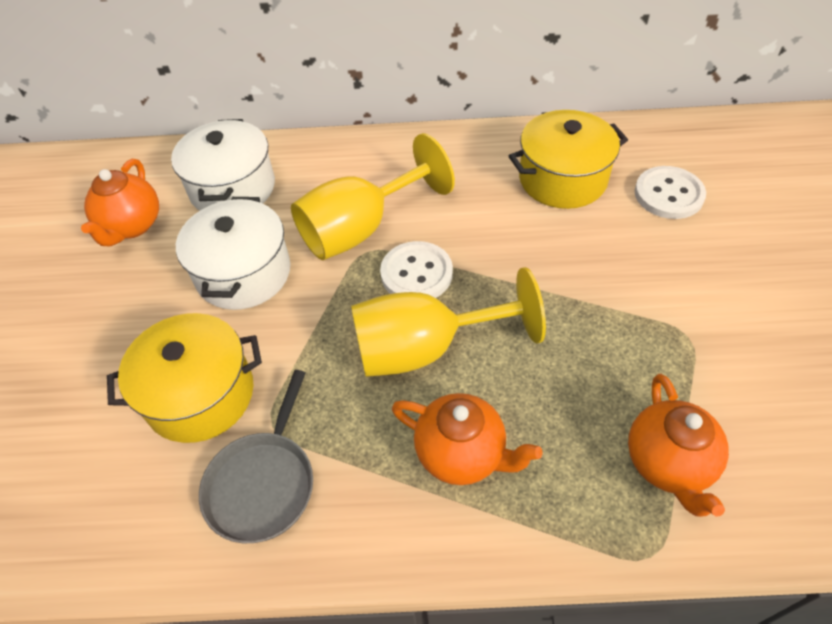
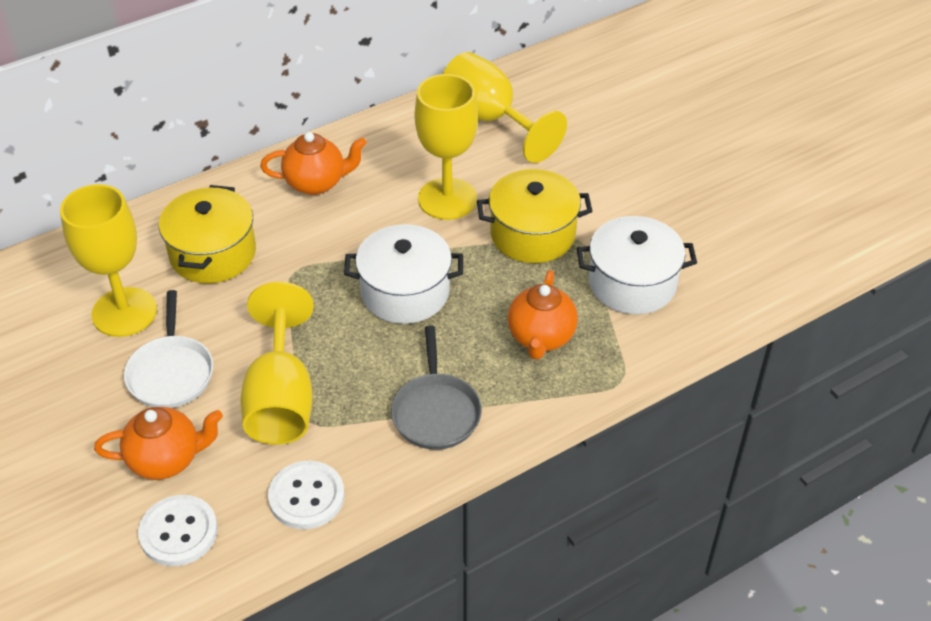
white pan: none = 0 -> [124,290,213,408] = 1
yellow goblet: [291,133,455,260] [351,267,546,377] = 2 -> [60,184,157,337] [241,282,314,445] [415,74,478,220] [443,52,567,163] = 4

